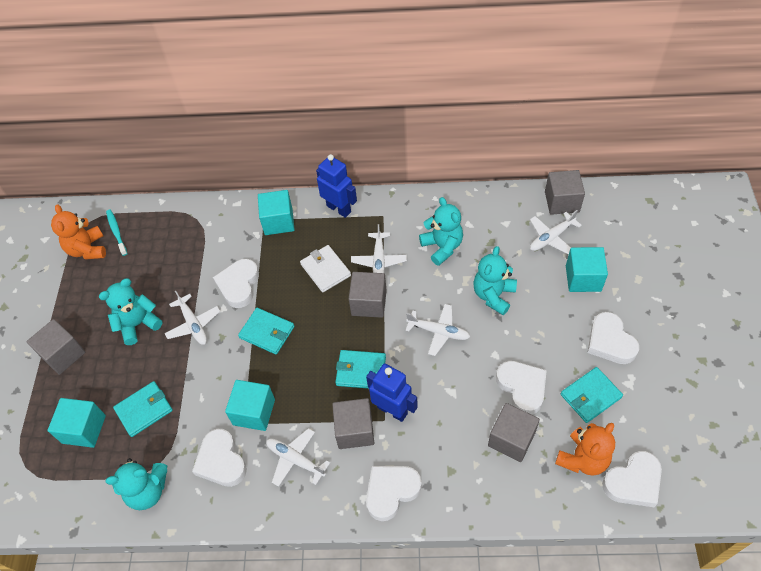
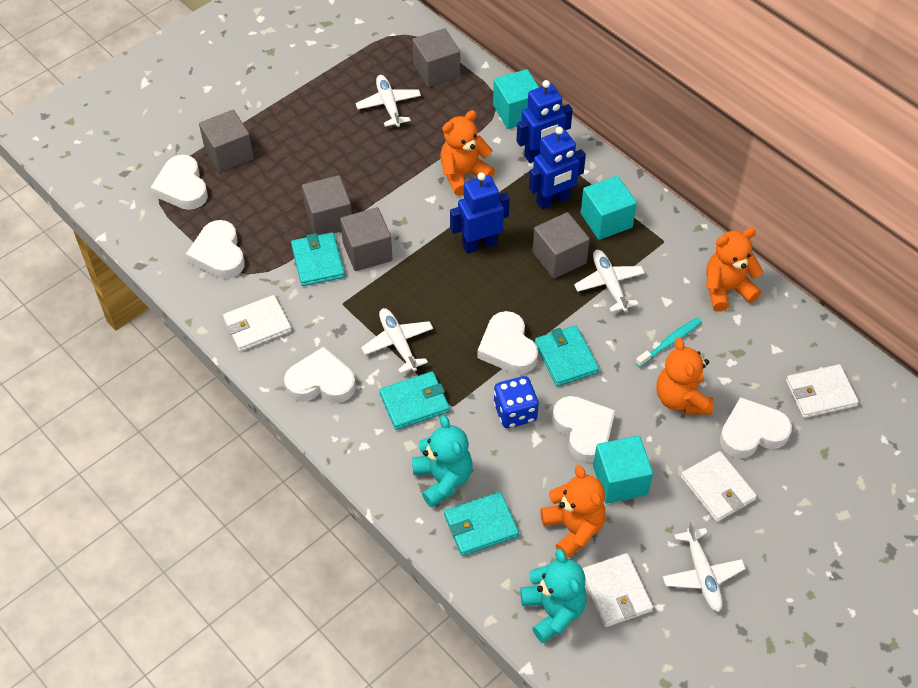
blue dice: none = 0 -> [493,376,539,428] = 1
blue robot: [316,154,357,218] [366,364,418,422] = 2 -> [450,172,510,254] [516,80,573,163] [529,127,586,210] = 3
orange teddy bear: [51,205,106,260] [555,423,615,476] = 2 -> [440,110,495,196] [540,465,606,559] [656,338,714,415] [706,228,764,312] = 4
turquoise cube: [48,398,106,448] [225,380,275,431] [258,190,295,235] [566,247,608,292] = 4 -> [493,69,539,129] [581,176,637,240] [593,436,653,504] = 3
turquoise teddy bear: [99,278,162,345] [105,458,167,510] [419,197,463,266] [473,246,517,315] = 4 -> [412,415,472,508] [520,548,587,643] = 2
white plane: [164,291,220,345] [266,428,330,487] [351,224,407,273] [405,304,470,356] [530,210,582,254] = 5 -> [356,75,421,127] [361,308,433,373] [574,250,645,312] [663,520,746,612] = 4
white wallet: [300,245,351,292] = 1 -> [223,295,292,352] [582,553,653,627] [681,451,757,522] [786,364,859,418] = 4

